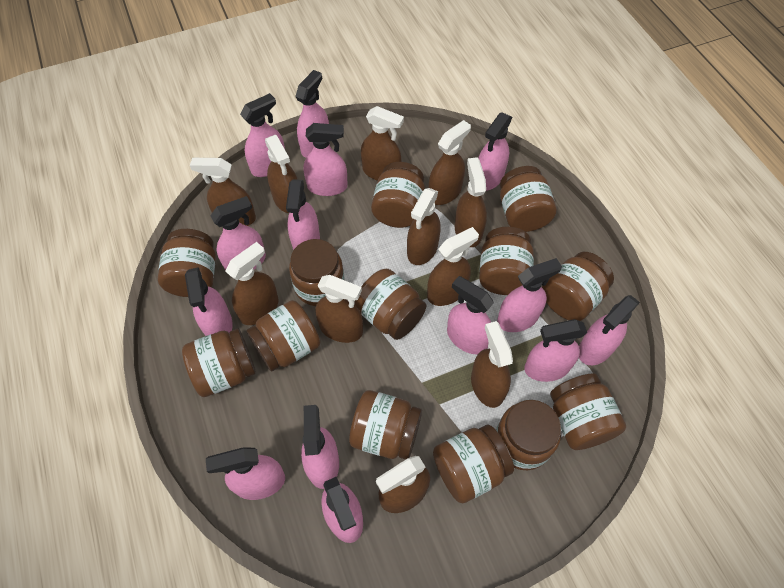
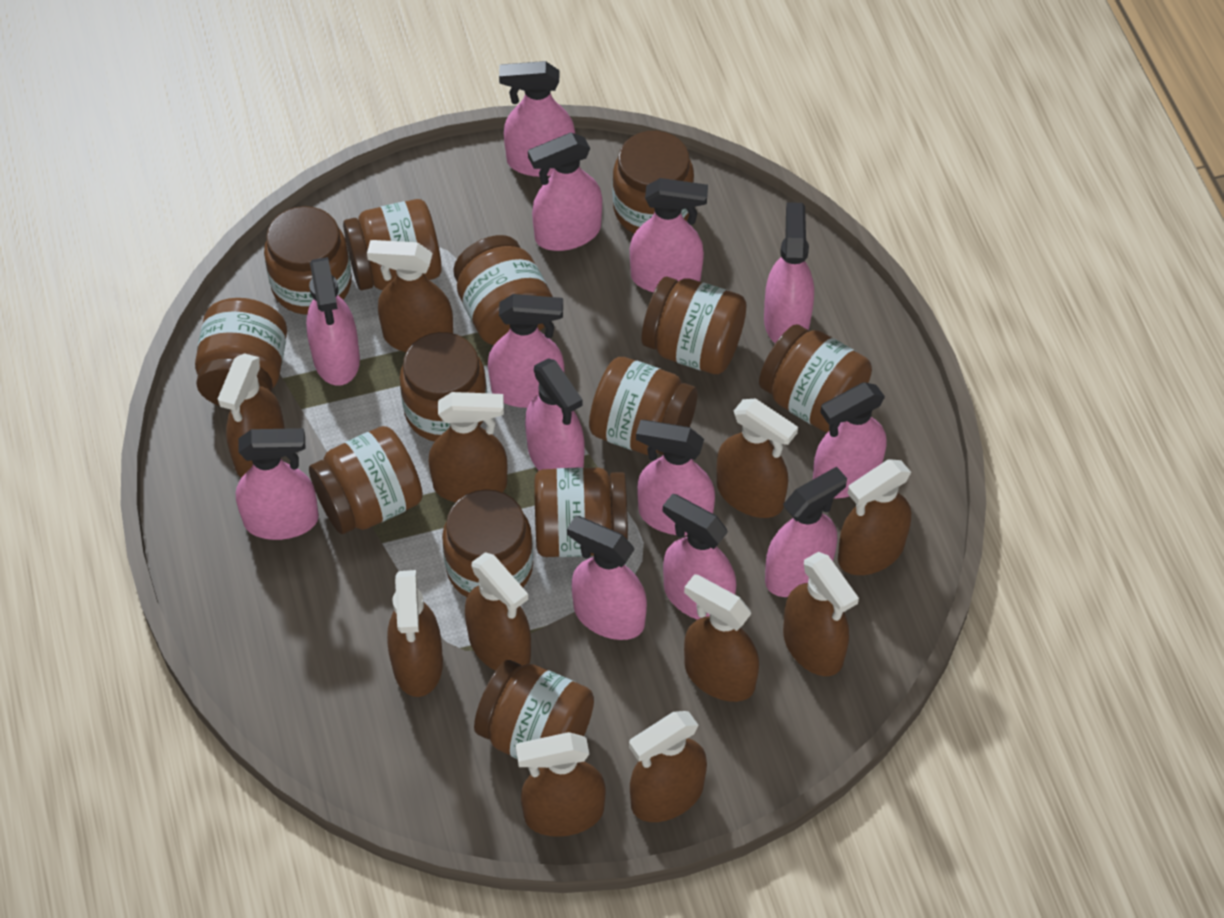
pink spray bottle: [185,267,233,336] [206,447,285,500] [210,196,266,271] [240,93,285,177] [286,179,320,250] [295,70,329,158] [301,405,339,489] [303,123,348,196] [322,477,363,543] [447,276,494,355] [478,112,512,191] [497,258,562,332] [524,319,587,382] [579,295,640,365] = 14 -> [236,428,319,540] [306,257,360,386] [488,294,564,408] [499,61,575,177] [525,358,585,470] [528,133,602,251] [567,516,647,640] [630,178,708,292] [636,420,715,536] [662,494,736,620] [764,202,814,343] [765,467,847,597] [813,382,886,498] = 13

